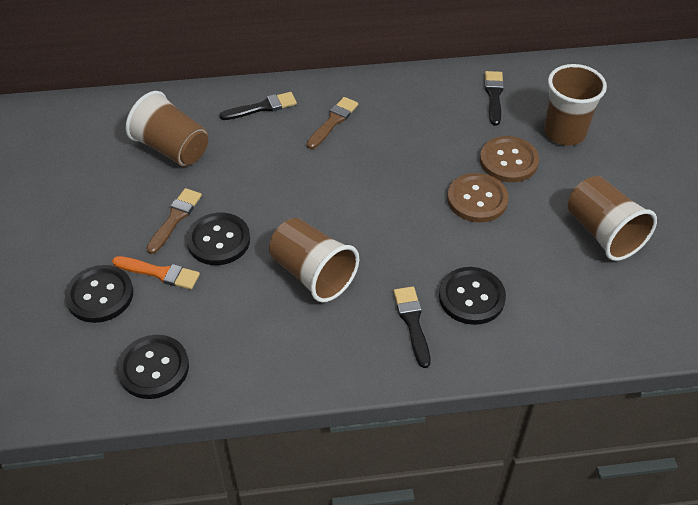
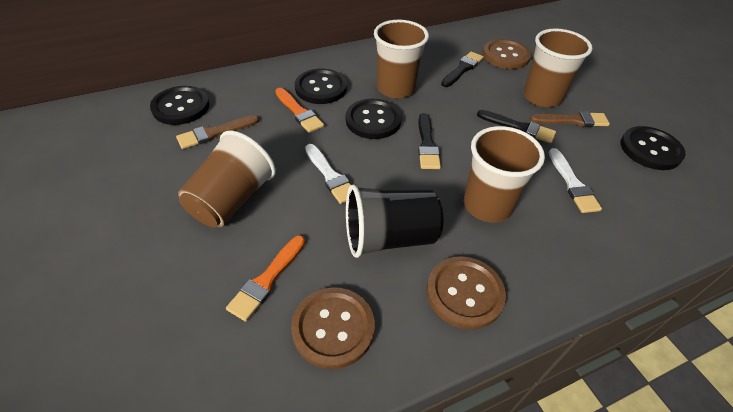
black cup: none = 0 -> [346,184,444,258] = 1
brown button: [447,173,509,223] [480,136,539,182] = 2 -> [291,288,375,369] [427,256,506,330] [483,39,531,69] = 3
orange brush: [112,256,200,290] = 1 -> [226,235,305,322] [275,88,324,133] = 2
white brush: none = 0 -> [305,144,351,204] [549,148,602,213] = 2

